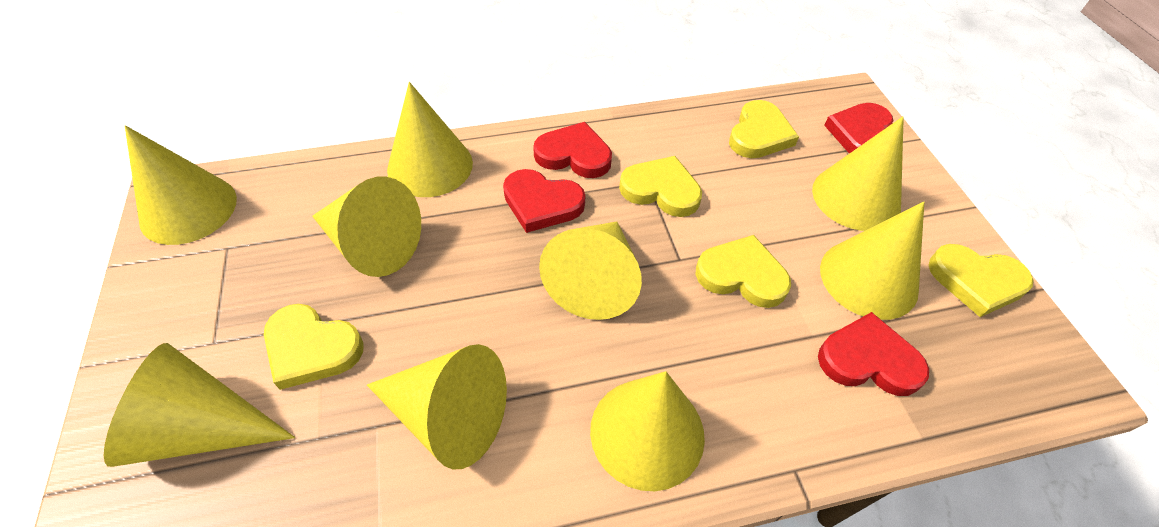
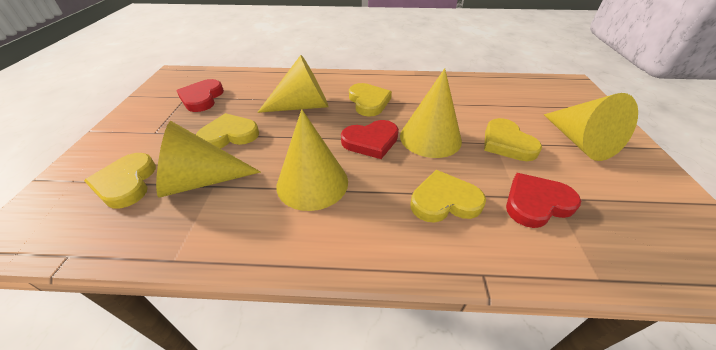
red heart: [503,169,585,233] [533,122,612,178] [818,312,929,396] [824,103,894,154] = 4 -> [176,79,224,112] [341,120,399,159] [506,173,581,228] = 3
yellow cone: [104,343,295,467] [125,125,237,245] [312,177,421,277] [367,344,507,469] [387,82,473,197] [539,222,642,320] [590,371,705,491] [812,116,904,231] [820,202,924,320] = 9 -> [156,121,261,198] [257,55,329,113] [276,109,348,211] [400,68,462,158] [544,93,638,161] = 5

